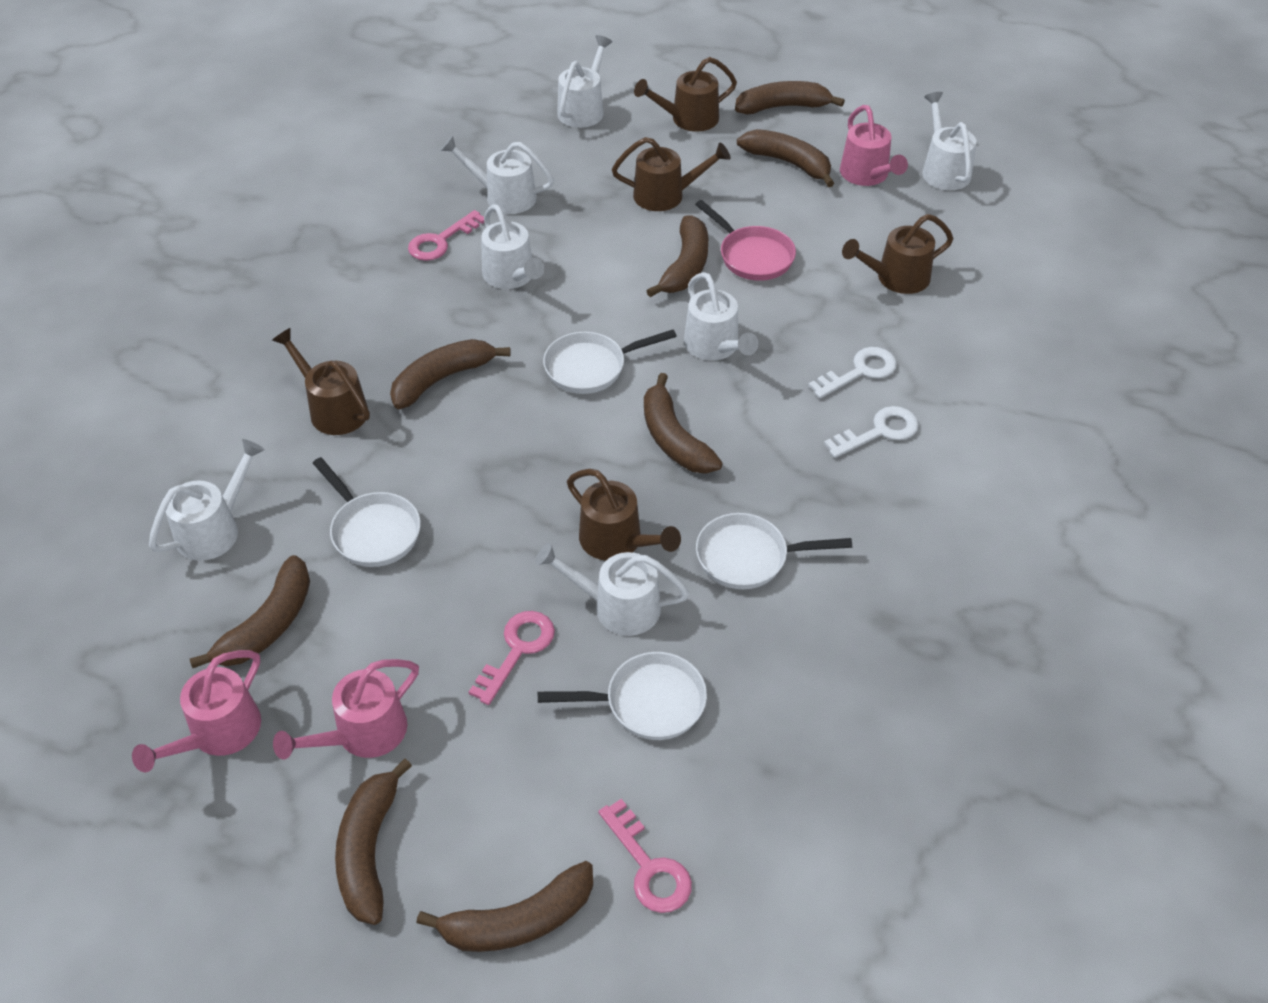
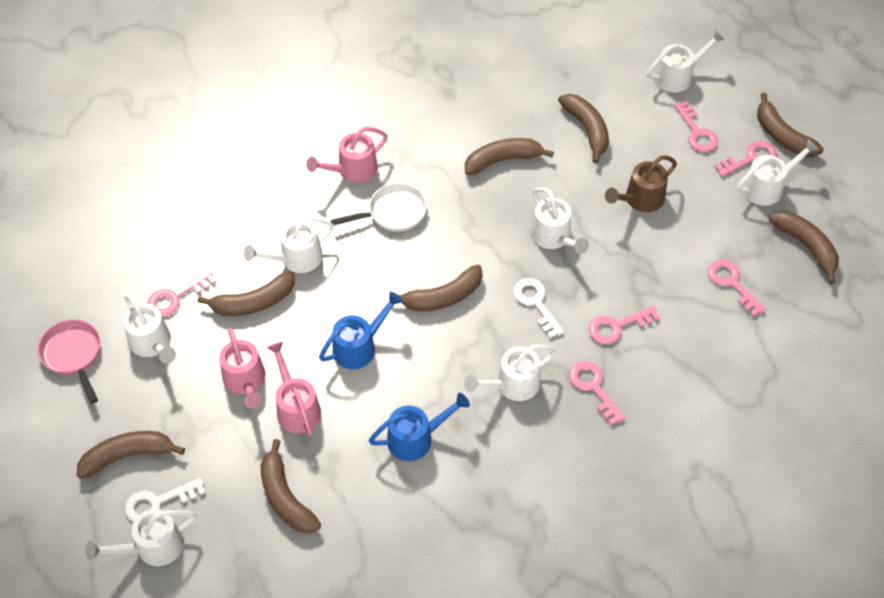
blue watering can: none = 0 -> [319,291,403,369] [369,393,470,461] = 2
brown watering can: [272,328,370,435] [567,469,681,560] [612,137,730,211] [634,57,737,132] [842,214,953,294] = 5 -> [605,155,677,212] = 1
pink key: [408,210,484,261] [469,611,555,705] [598,799,692,913] = 3 -> [147,270,217,317] [569,361,625,426] [589,306,660,344] [674,101,718,152] [708,259,766,317] [714,141,777,177] = 6
white pan: [313,457,421,567] [538,652,707,740] [543,329,677,394] [696,513,852,589] = 4 -> [330,183,427,232] = 1

